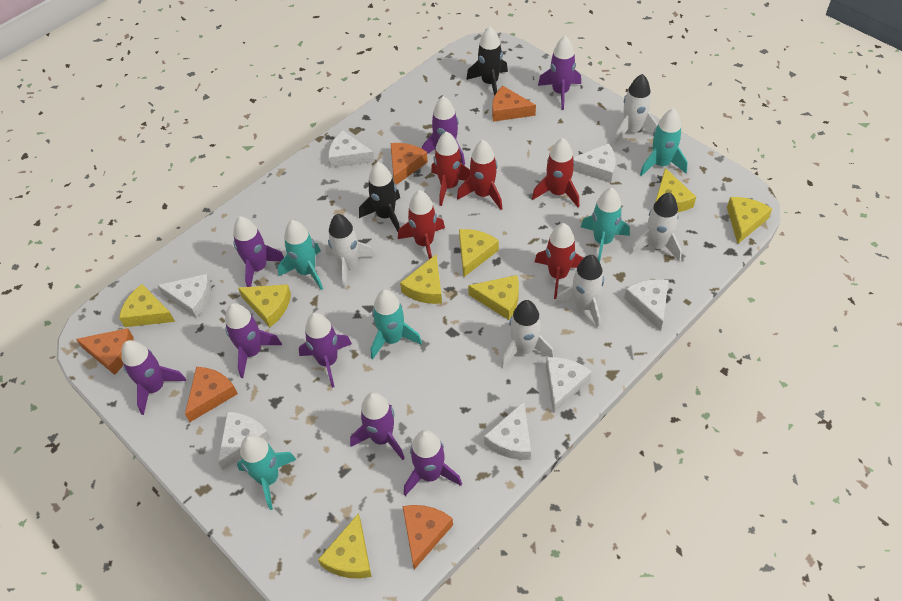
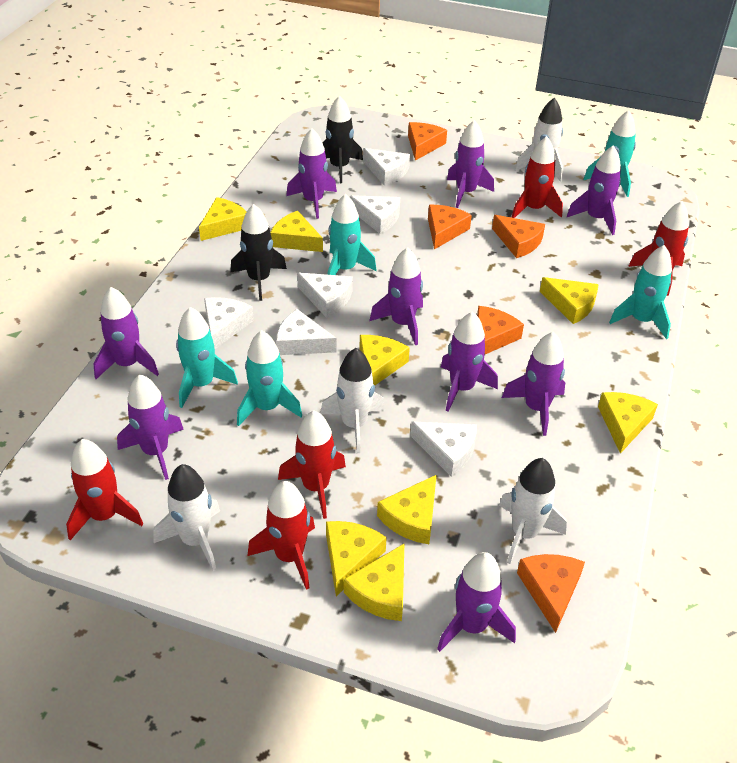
purple rocket: [121,340,186,415] [225,303,282,378] [233,216,284,287] [299,313,352,388] [350,392,405,460] [404,430,462,496] [422,96,465,165] [538,36,581,110] = 8 -> [93,287,159,379] [117,374,184,480] [286,128,337,219] [369,247,423,345] [437,552,516,652] [441,311,498,412] [447,120,494,208] [502,332,565,436] [567,145,621,235] = 9
white cheese: [157,274,211,318] [218,412,271,470] [328,131,375,168] [484,402,531,460] [546,357,592,413] [573,143,616,183] [624,279,669,331] = 7 -> [204,297,254,349] [276,309,337,355] [297,272,353,318] [350,195,400,234] [363,148,410,186] [410,422,477,477] = 6
white rocket: [325,214,375,289] [501,300,554,368] [555,255,604,329] [614,74,658,144] [630,192,682,262] = 5 -> [153,464,220,571] [320,348,385,453] [499,458,567,564] [515,98,563,182] = 4

